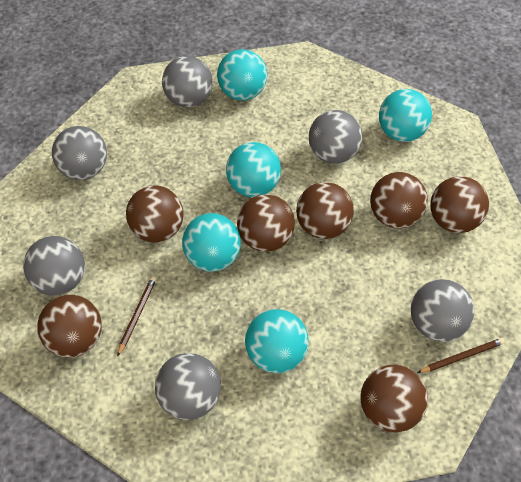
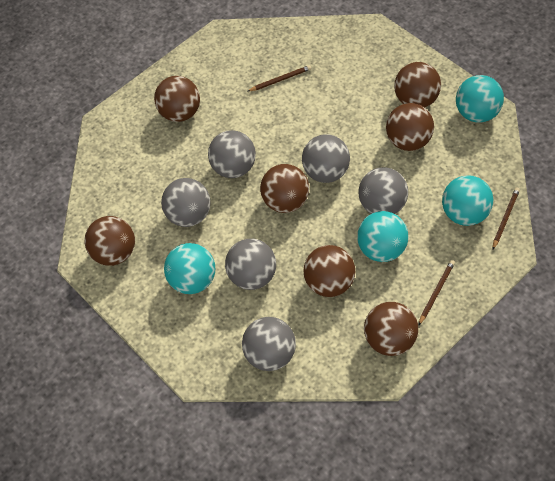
brown pencil: [117,276,156,357] [417,338,505,373] = 2 -> [247,65,311,92] [418,260,455,326] [493,187,520,249] = 3
turquoise ball: [182,213,241,272] [217,49,267,100] [226,142,281,197] [245,309,309,373] [379,89,432,142] = 5 -> [164,243,215,294] [357,211,409,262] [442,175,493,226] [456,75,504,123] = 4

